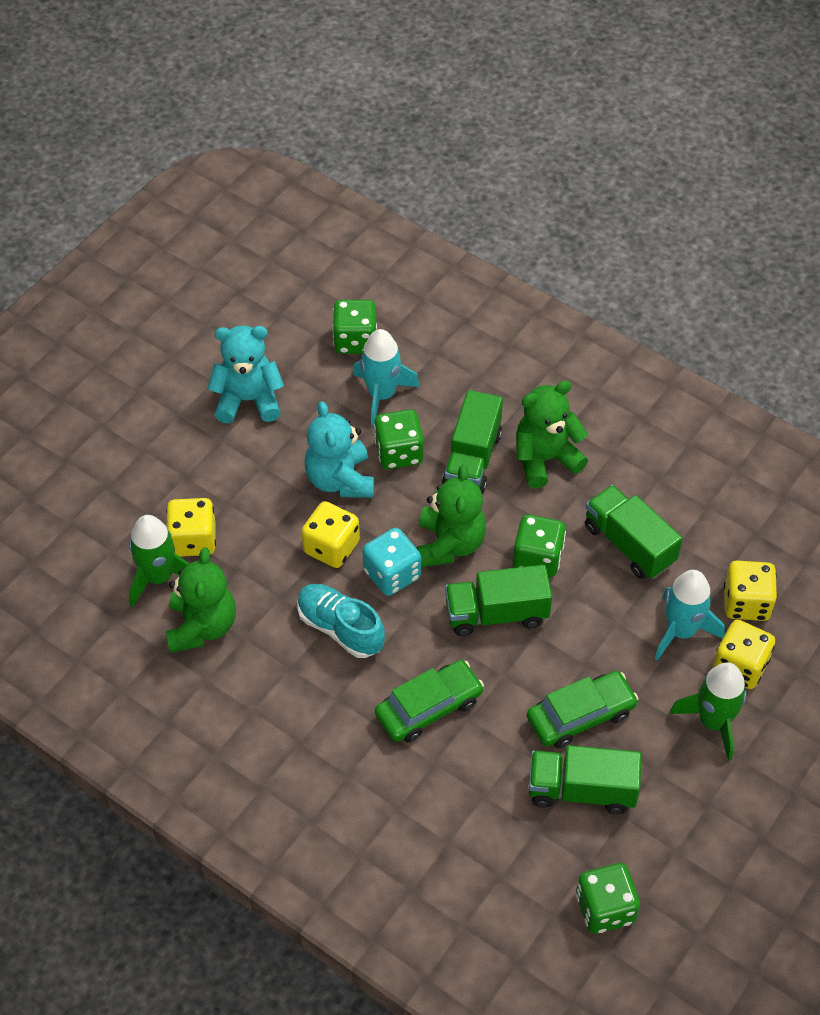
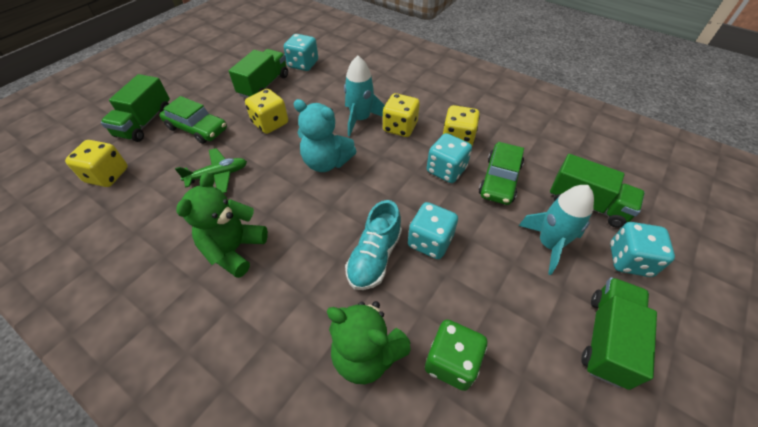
green dice: [332,300,377,354] [374,409,424,469] [513,514,566,577] [576,863,640,934] = 4 -> [425,320,487,391] = 1
green plane: none = 0 -> [175,148,247,193] = 1
green rocket: [129,515,190,607] [670,662,747,761] = 2 -> none = 0
green teddy bear: [166,548,236,653] [417,465,486,567] [516,381,588,489] = 3 -> [176,172,268,278] [327,301,411,384] = 2
turquoise dice: [362,528,421,596] = 1 -> [284,34,318,71] [408,202,458,259] [427,133,472,183] [610,222,675,277] = 4
turquoise teddy bear: [208,325,284,423] [305,401,374,498] = 2 -> [293,99,357,172] = 1

